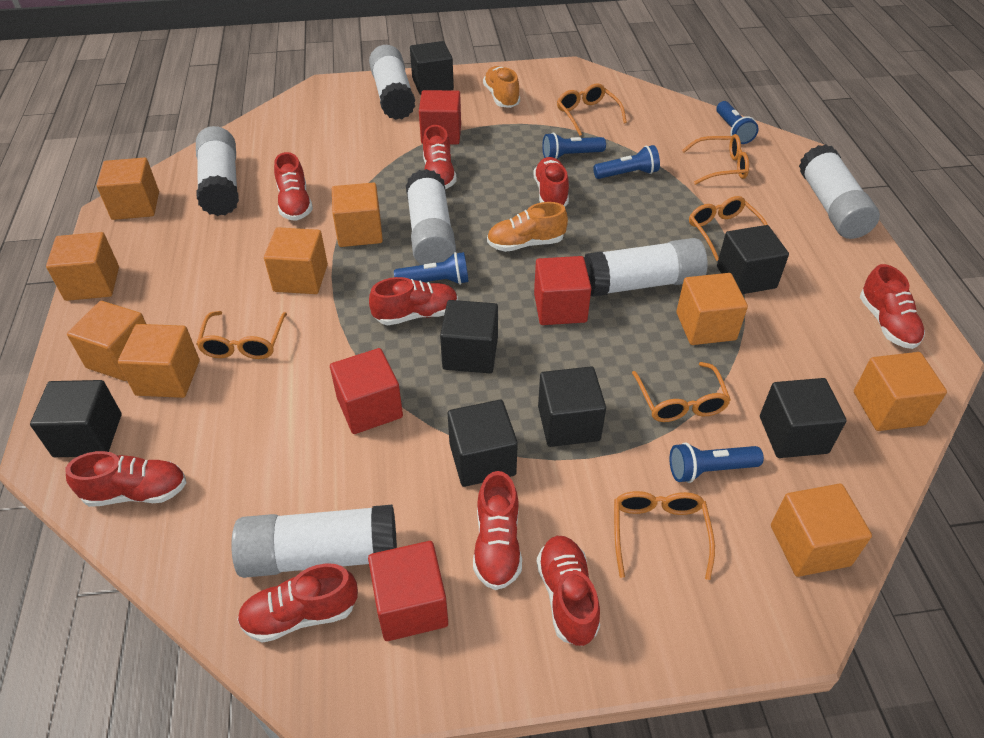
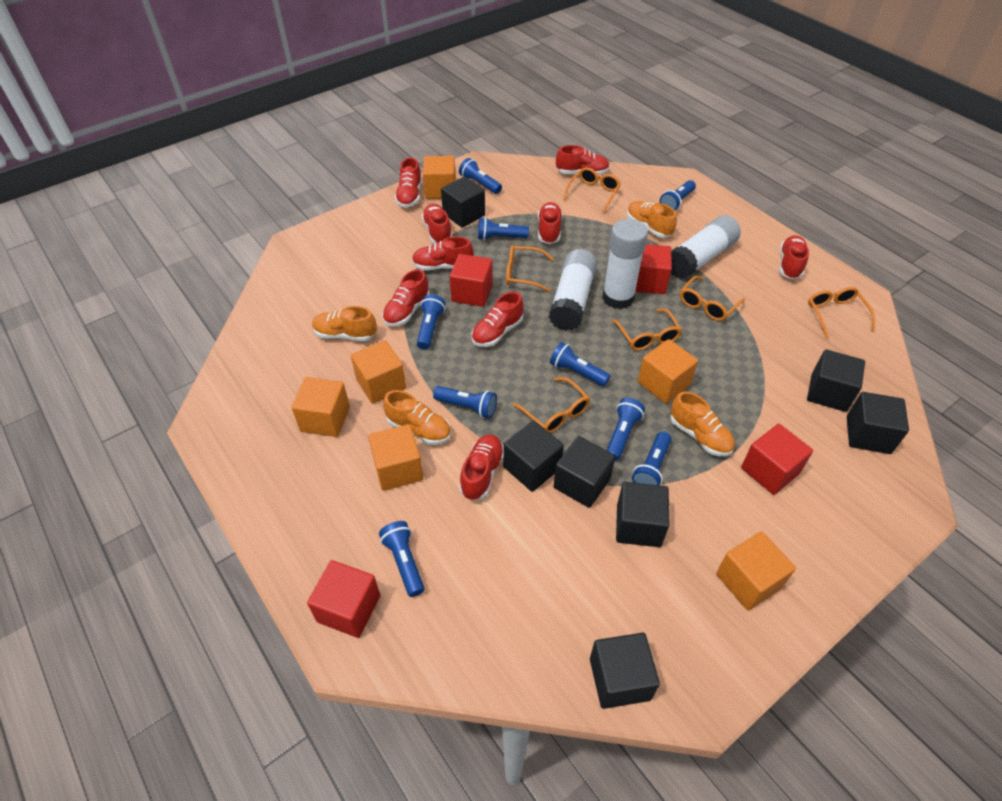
blue flashlight: [394,252,469,285] [542,132,606,159] [593,145,660,179] [669,442,764,483] [716,101,759,144] = 5 -> [379,521,424,597] [417,294,445,349] [433,386,497,418] [459,158,502,194] [478,217,529,240] [550,342,610,386] [607,398,645,461] [632,431,672,485] [660,180,696,211] = 9
orange cube: [46,232,119,301] [67,301,146,381] [97,158,159,220] [118,324,199,398] [264,227,328,294] [332,182,383,247] [676,273,748,345] [771,484,872,577] [854,352,947,431] = 9 -> [292,377,350,437] [351,340,406,404] [368,424,424,491] [423,156,456,199] [638,339,698,404] [716,531,796,611] = 6
orange shoe: [483,66,520,108] [487,202,568,252] = 2 -> [312,306,377,341] [383,390,451,445] [627,201,677,238] [670,391,735,456] = 4
white glue stick: [196,126,239,216] [231,505,397,578] [369,45,415,120] [406,169,456,265] [584,238,708,297] [799,144,880,239] = 6 -> [549,249,597,331] [602,219,648,309] [671,215,741,279] = 3

